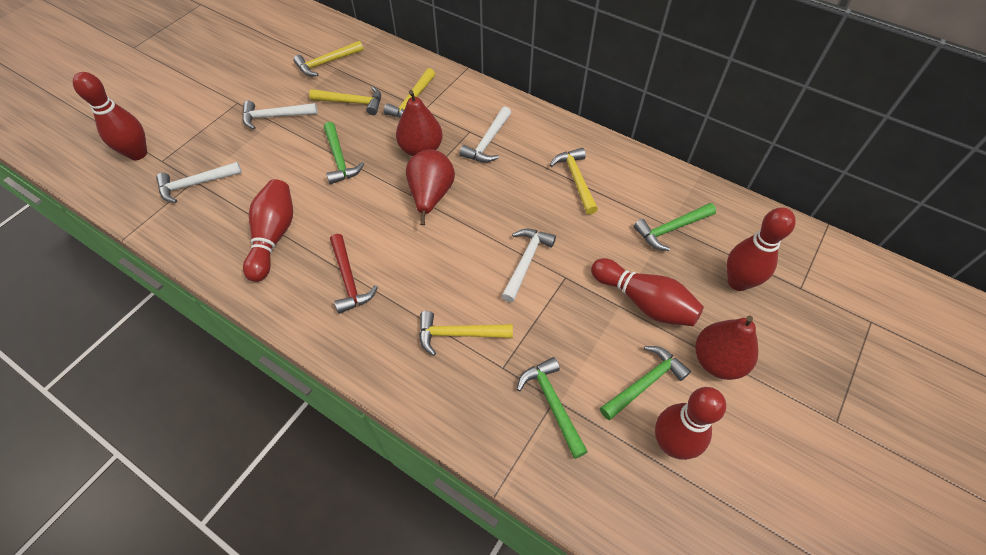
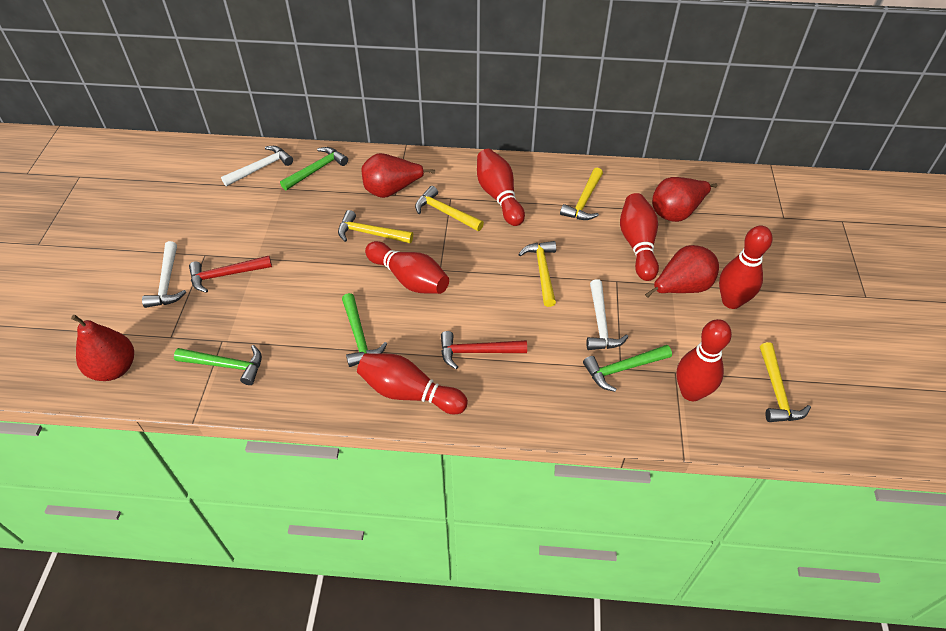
red bowling pin: [73,72,147,160] [243,179,293,282] [591,258,704,326] [655,387,726,460] [727,207,796,291] = 5 -> [357,353,468,415] [365,241,449,294] [477,149,525,226] [620,193,659,281] [676,319,732,401] [719,225,772,309] = 6
red hammer: [330,234,378,314] = 1 -> [189,256,272,293] [441,331,527,370] = 2
red pear: [396,90,443,156] [406,149,455,225] [695,316,758,380] = 3 -> [71,315,134,381] [361,153,435,198] [645,245,719,298] [652,177,717,222] = 4
white hammer: [156,162,242,203] [243,101,318,129] [460,107,511,162] [502,229,556,302] = 4 -> [142,241,186,308] [221,146,293,186] [586,279,628,350] = 3

